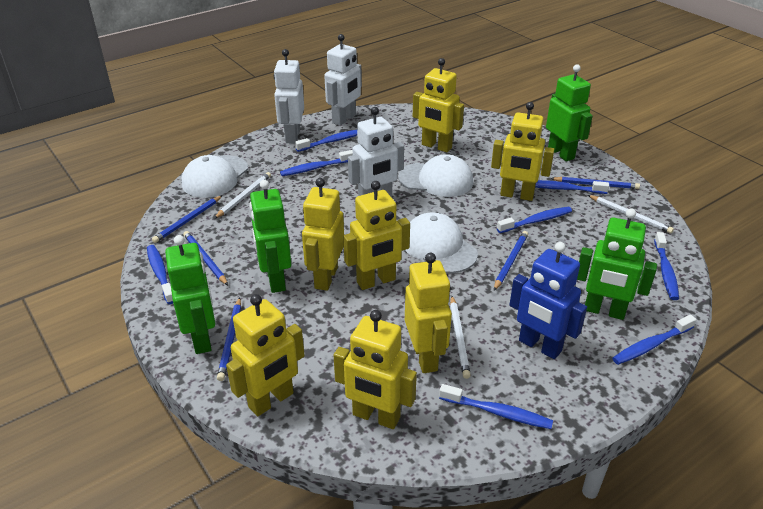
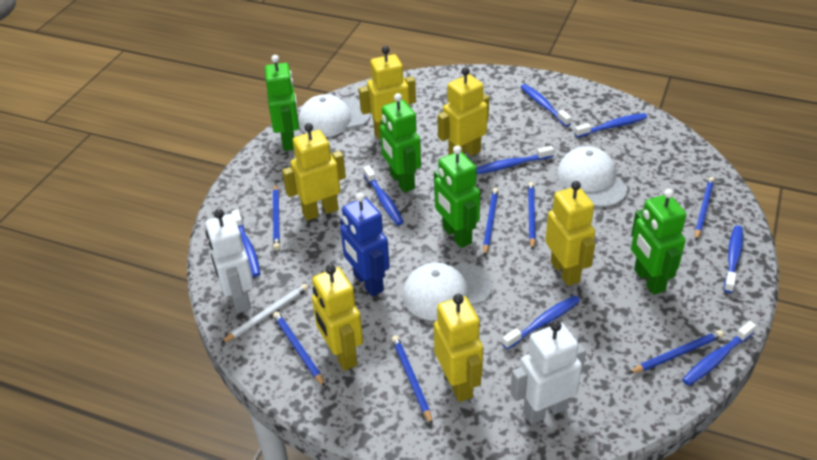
blue pencil: [152,195,223,243] [183,231,228,285] [217,298,241,381] [494,231,528,291] [550,177,640,189] = 5 -> [273,184,280,250] [273,312,325,387] [392,335,432,425] [483,188,499,256] [528,182,536,250] [629,330,724,373] [695,177,715,240] = 7
white pencil: [214,172,271,219] [450,296,471,379] [588,195,674,234] = 3 -> [221,284,308,343] = 1
white robot: [274,49,304,143] [324,34,362,126] [348,107,404,198] = 3 -> [205,209,254,313] [510,320,586,424] = 2
yellow robot: [226,294,305,416] [302,178,344,291] [333,310,417,429] [343,181,410,290] [405,253,452,373] [413,58,464,152] [491,102,554,201] = 7 -> [282,123,346,221] [312,264,363,371] [359,46,416,139] [434,294,483,402] [438,67,489,156] [545,181,595,286] = 6

